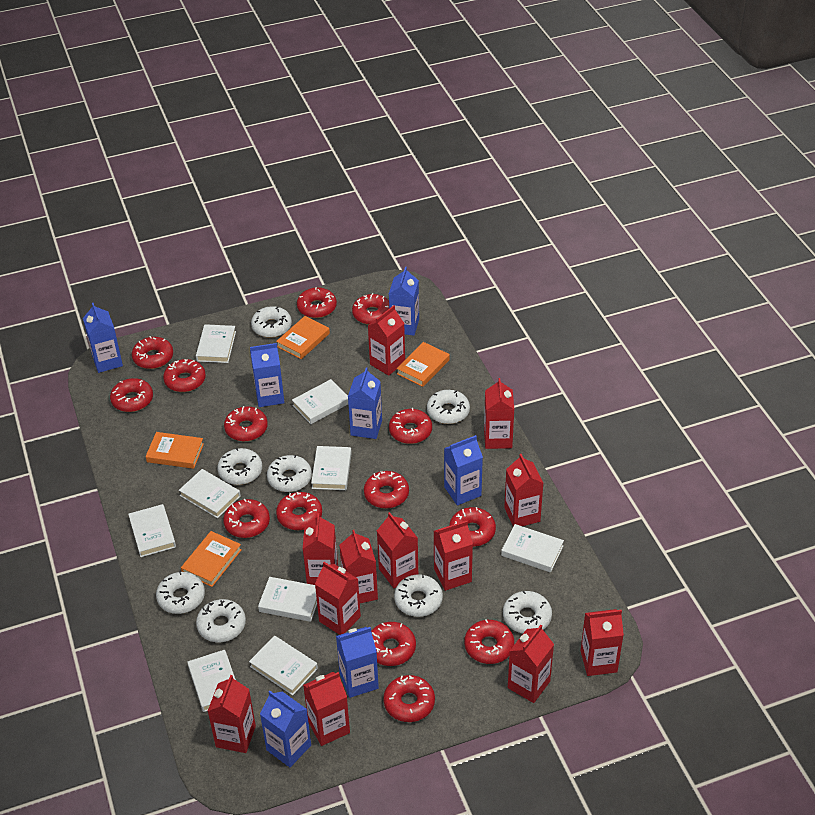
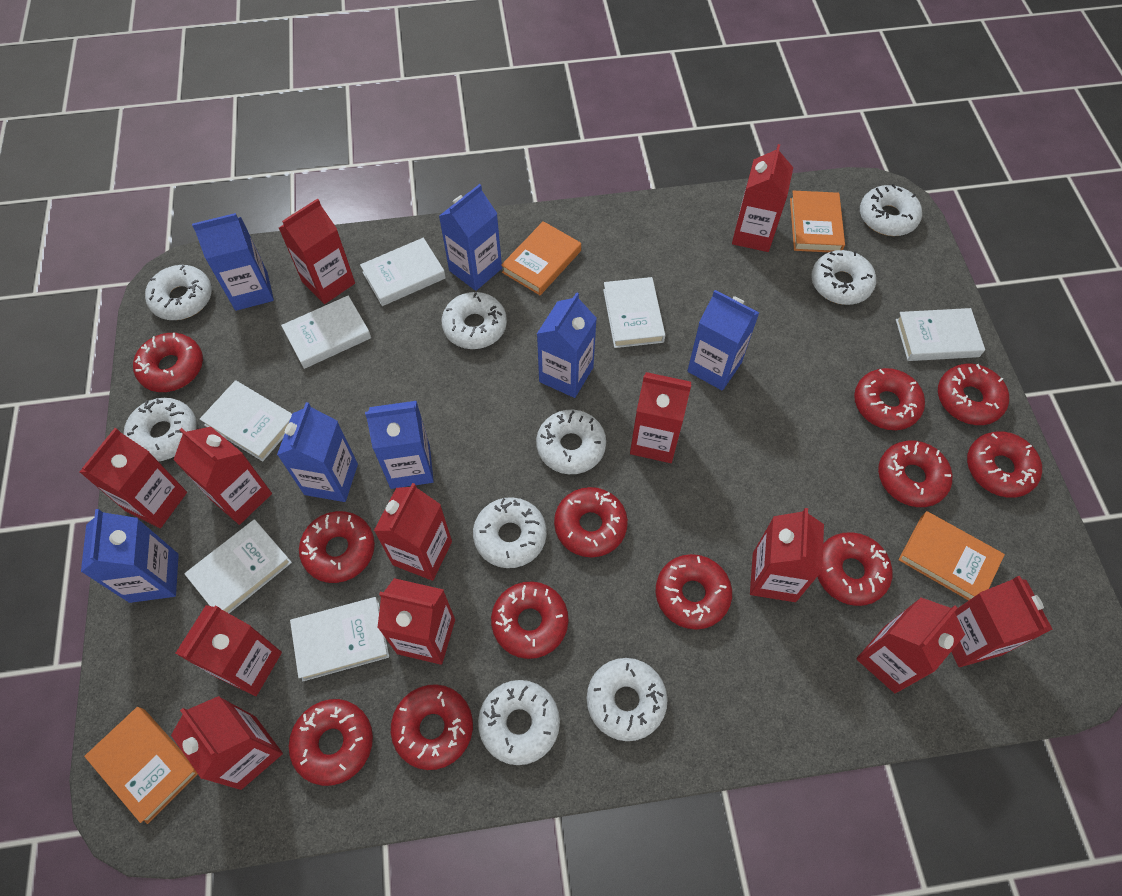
red donut: [110,378,153,412] [132,336,173,369] [163,359,206,392] [223,499,270,538] [224,406,268,441] [276,492,322,530] [297,287,337,318] [352,293,389,325] [364,471,409,509] [371,622,416,666] [383,675,435,722] [389,408,432,444] [449,507,496,547] [464,619,514,664] = 14 -> [133,333,203,392] [289,699,373,786] [299,511,375,583] [391,684,473,770] [491,581,568,659] [554,487,628,557] [655,554,732,630] [818,532,892,606] [854,368,925,430] [878,441,952,507] [938,364,1009,425] [967,431,1042,498] = 12
white book: [128,504,176,557] [179,469,241,518] [187,650,236,712] [196,324,236,363] [249,635,318,695] [258,577,317,622] [292,379,348,424] [311,446,352,490] [501,524,564,572] = 9 -> [185,519,292,613] [200,380,292,461] [281,295,371,369] [290,597,389,681] [360,238,446,306] [603,277,665,348] [896,308,985,361] = 7
white donut: [156,571,205,614] [196,599,246,642] [217,448,262,485] [251,306,292,338] [267,455,312,492] [394,574,443,617] [427,390,470,424] [503,591,552,633] = 8 -> [124,398,197,461] [145,265,212,320] [442,292,507,349] [473,497,547,568] [478,680,560,765] [536,410,606,474] [587,658,668,741] [811,250,876,305] [860,184,922,236] = 9

